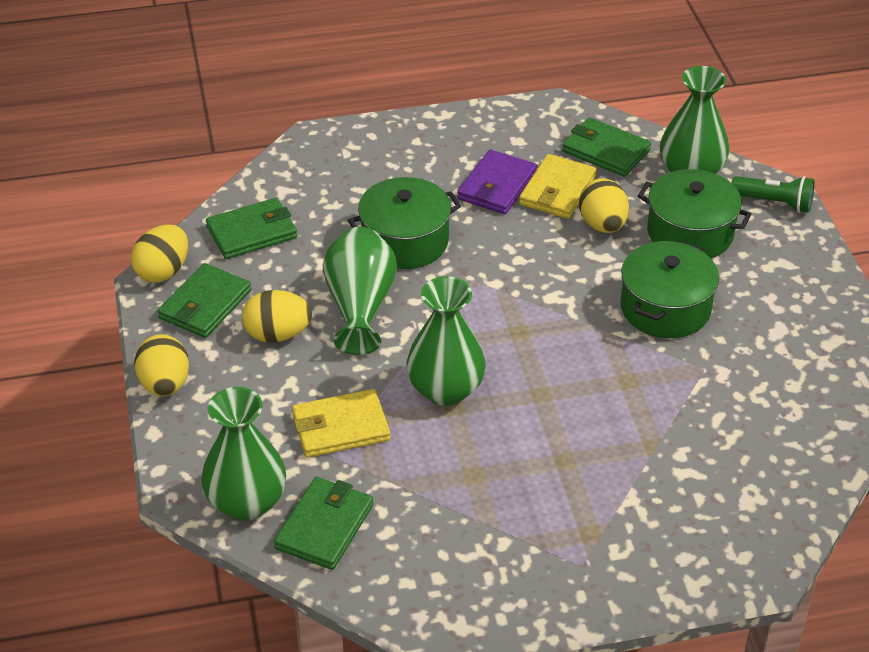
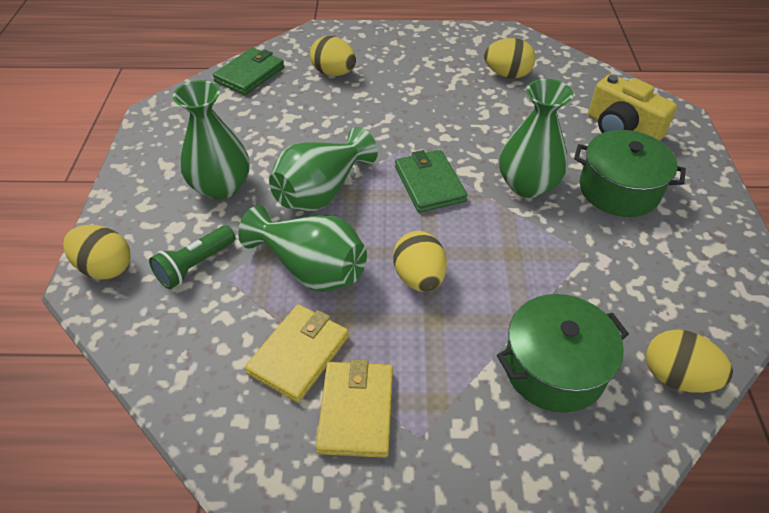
green pot: [348,177,461,269] [620,241,719,338] [638,169,752,258] = 3 -> [497,294,629,413] [574,130,686,217] = 2
green wallet: [158,263,251,338] [206,198,297,259] [274,477,373,570] [562,117,651,177] = 4 -> [213,47,284,95] [395,150,467,213] = 2
purple wallet: [457,150,537,214] = 1 -> none = 0
yellow camera: none = 0 -> [588,74,677,141] = 1
yellow egg: [131,225,188,283] [134,334,189,396] [242,290,312,343] [579,179,629,233] = 4 -> [63,225,131,280] [310,36,356,76] [393,231,447,292] [484,38,536,79] [646,330,733,393] = 5

